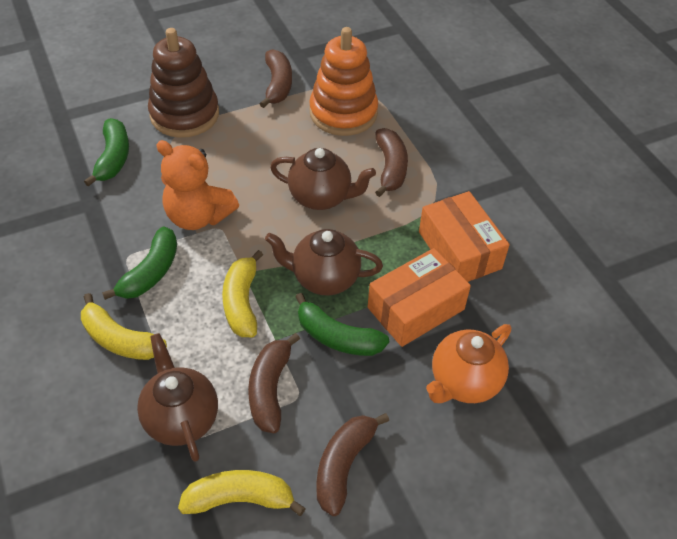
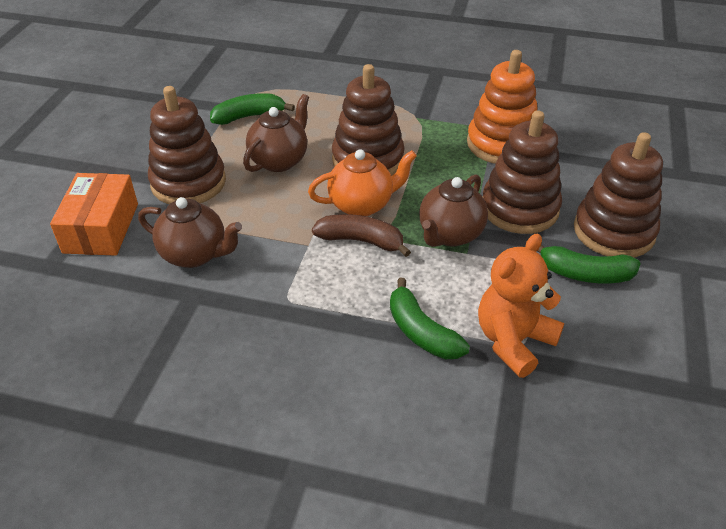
brown banana: [248,333,300,433] [260,49,292,108] [316,413,389,516] [375,128,408,197] = 4 -> [312,214,411,257] = 1
brown stacking toy: [148,28,219,138] = 1 -> [148,86,226,204] [332,64,405,176] [483,110,562,234] [574,132,663,258] = 4
orange box: [368,248,471,347] [419,191,510,282] = 2 -> [50,173,138,256] = 1
yellow banana: [81,293,167,360] [178,470,306,516] [222,250,263,337] = 3 -> none = 0

